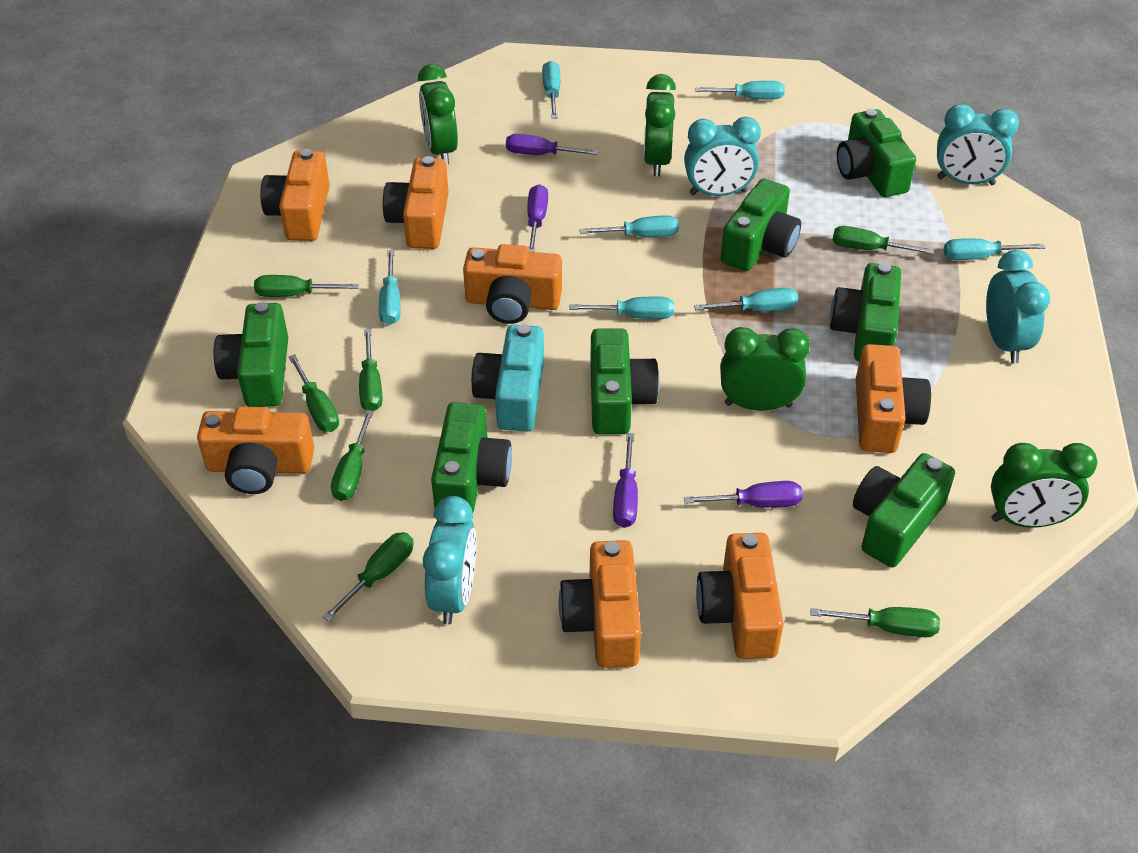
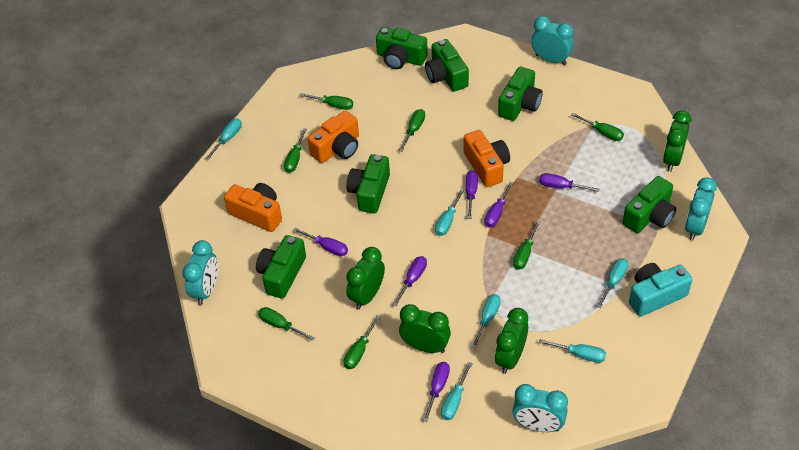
green camera: [214,302,288,407] [431,402,512,513] [590,328,659,435] [721,179,801,271] [830,263,901,361] [837,109,916,197] [853,453,955,567] = 7 -> [256,235,306,299] [347,154,390,213] [376,27,428,69] [425,39,469,92] [498,67,543,121] [623,176,676,233] = 6
orange camera: [197,407,314,494] [260,149,330,241] [383,156,449,249] [463,244,562,324] [559,540,641,668] [696,533,784,659] [856,344,931,453] = 7 -> [224,183,282,232] [308,110,359,163] [464,130,510,187] = 3
purple screwdriver: [506,134,599,155] [527,184,548,252] [613,433,638,528] [684,481,803,508] = 4 -> [293,228,348,256] [393,256,427,306] [423,362,450,422] [466,170,478,219] [484,182,513,227] [539,173,600,192] = 6
turquoise screwdriver: [379,250,401,325] [542,61,560,119] [569,297,674,319] [580,215,679,237] [694,288,798,312] [695,81,785,100] [944,239,1045,260] = 7 -> [206,118,242,159] [435,189,464,236] [441,362,473,420] [472,294,501,349] [539,339,606,363] [597,258,628,308] = 6

